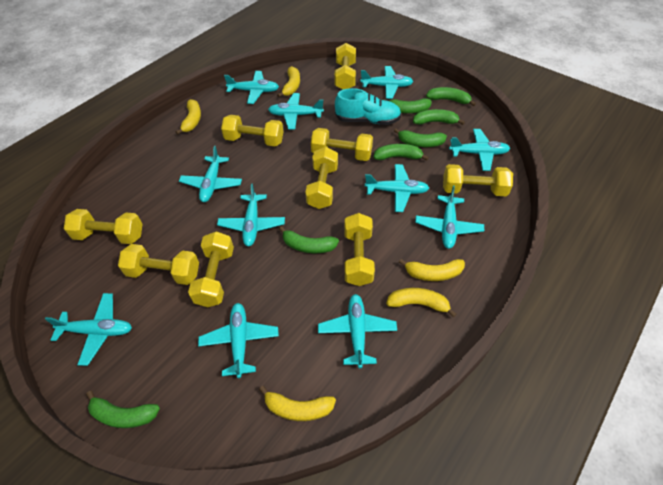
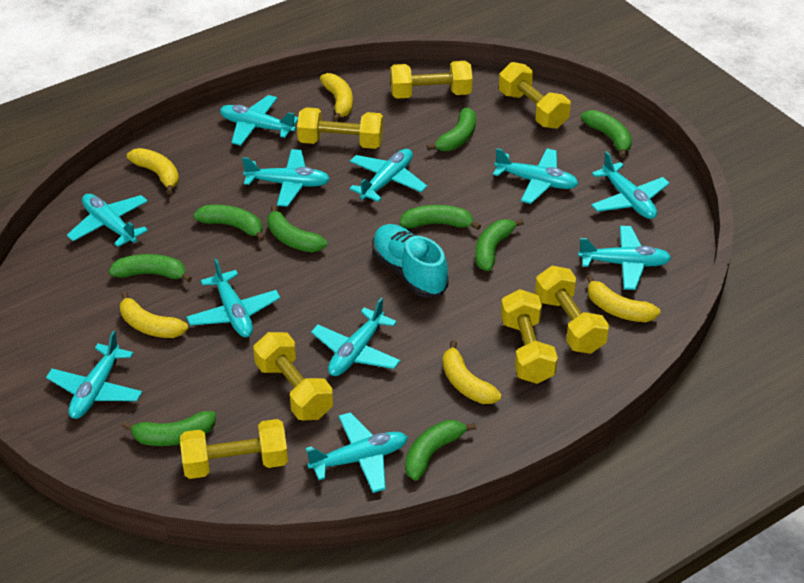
green banana: [86,391,160,428] [279,226,339,253] [373,144,429,161] [382,98,432,113] [394,128,447,147] [413,109,465,125] [426,87,476,106] = 7 -> [109,254,192,282] [122,411,216,446] [193,205,265,241] [267,205,327,252] [400,205,481,230] [405,420,476,481] [427,108,476,151] [475,219,524,271] [581,110,632,158] = 9
yellow dumbbell: [64,209,143,244] [118,244,199,285] [188,231,234,307] [221,115,283,147] [305,147,338,209] [311,128,373,161] [335,43,356,89] [345,213,375,286] [443,164,513,196] = 9 -> [180,419,288,479] [253,332,333,420] [297,107,383,149] [390,61,472,99] [499,62,571,129] [501,289,558,384] [535,266,609,354] = 7

